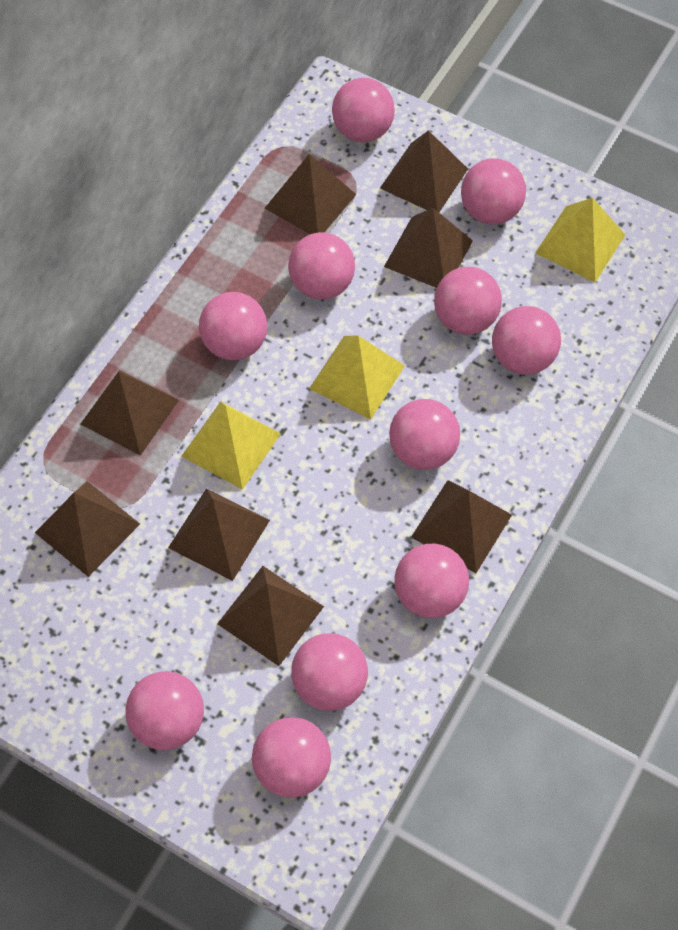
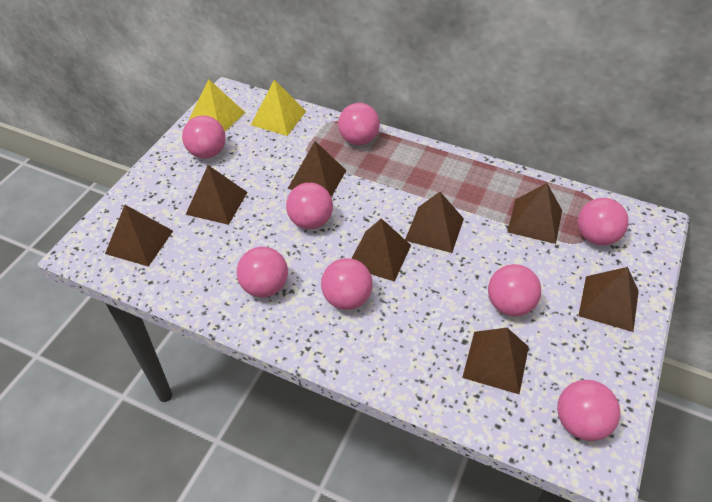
pink ball: [125,671,204,750] [199,292,267,360] [252,717,331,798] [288,232,355,300] [291,633,368,711] [332,78,395,142] [389,399,460,470] [394,544,469,618] [434,267,502,335] [461,159,526,224] [492,306,561,375] = 11 -> [182,115,226,159] [237,247,288,297] [286,183,333,229] [321,258,373,310] [338,103,380,145] [488,264,541,316] [557,380,620,441] [578,198,629,246] = 8
yellow pyramid: [182,401,281,490] [309,335,405,419] [535,198,625,282] = 3 -> [188,79,245,132] [251,80,306,136] = 2

